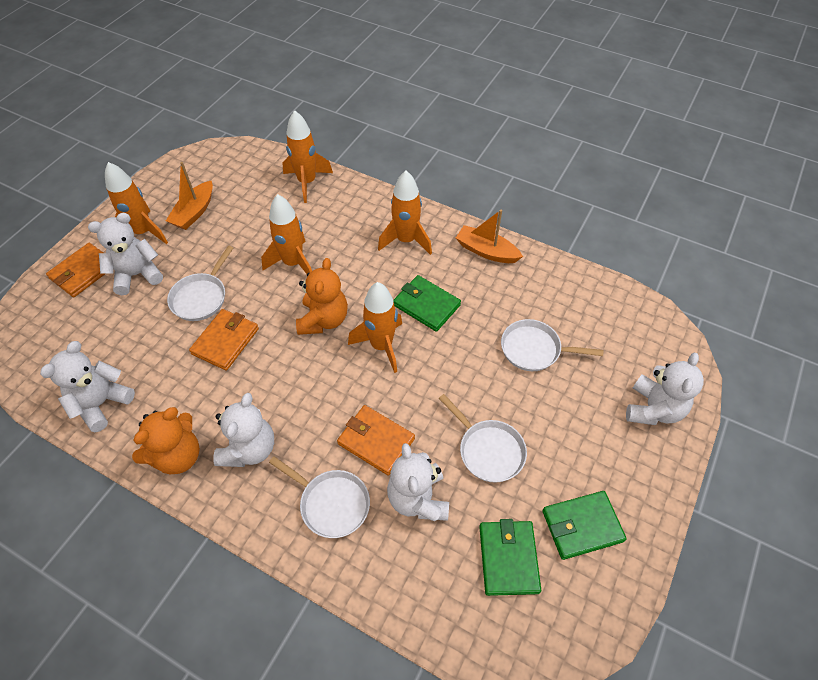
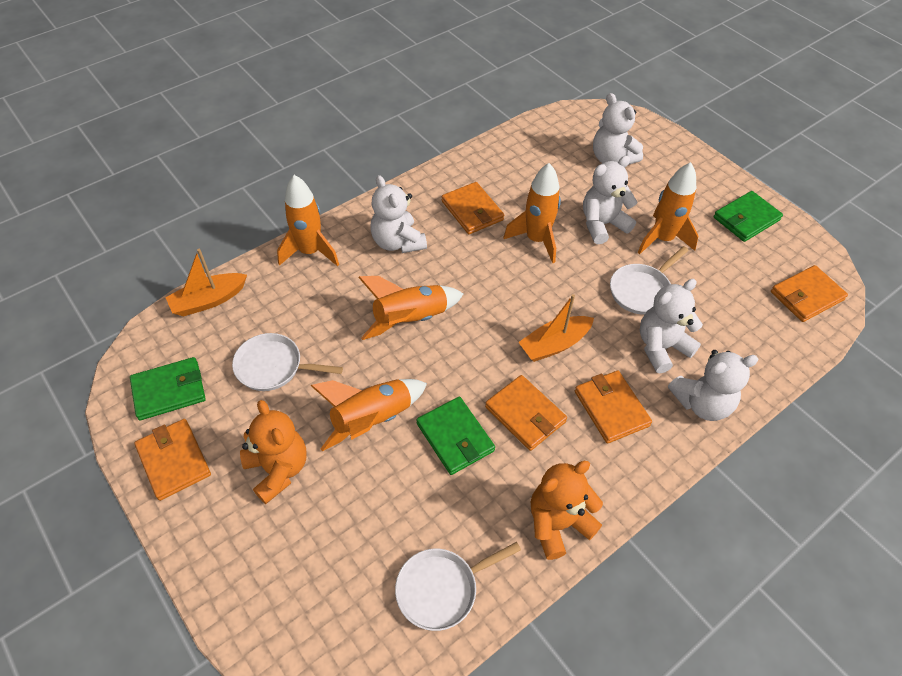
orange wallet: [46,243,105,297] [189,309,259,371] [337,405,415,476] = 3 -> [134,419,211,501] [442,182,504,234] [485,375,567,451] [575,371,652,444] [771,265,848,322] = 5
white pan: [167,246,233,321] [269,456,370,538] [439,394,527,483] [501,319,603,371] = 4 -> [232,333,343,391] [395,542,521,631] [610,246,689,315] = 3

